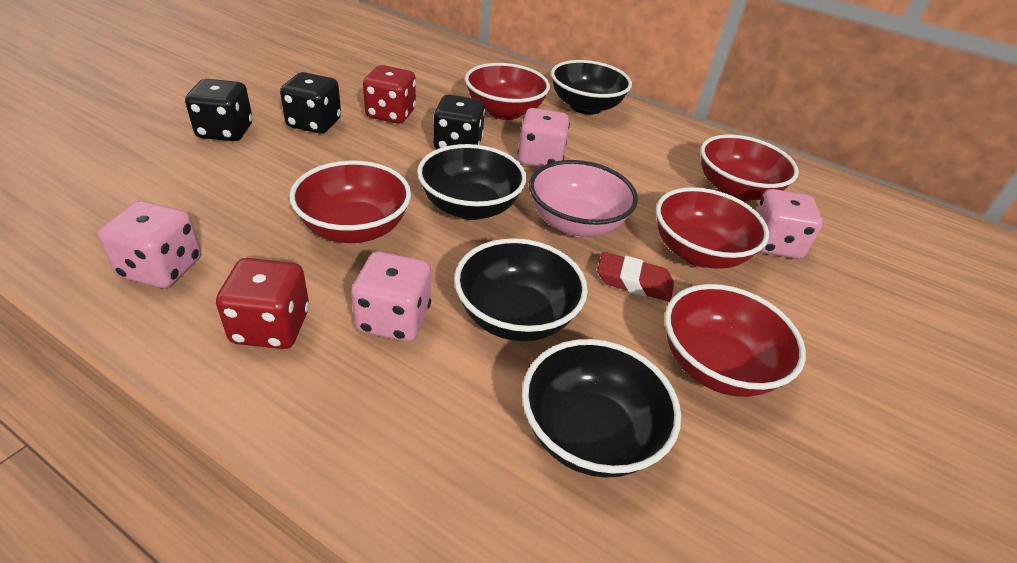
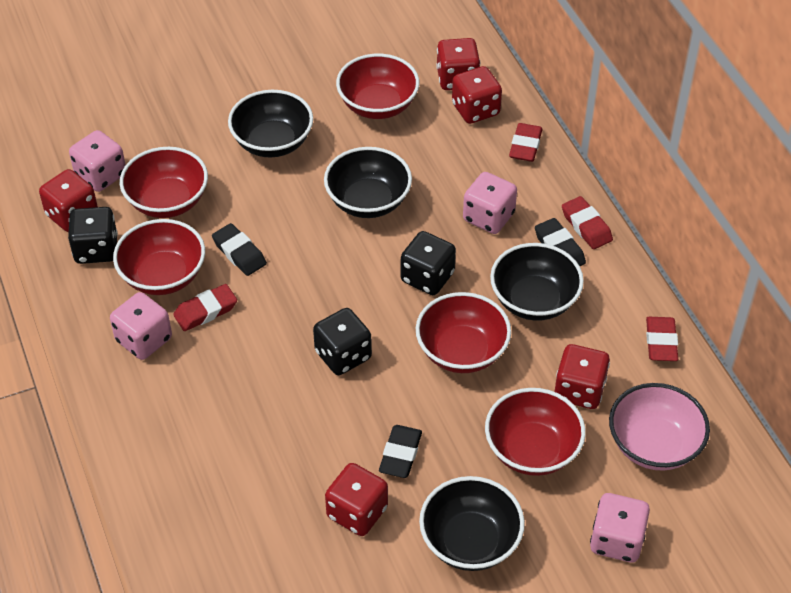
black eraser: none = 0 -> [212,223,267,276] [379,425,422,478] [535,218,586,266] = 3
red dice: [216,258,309,349] [363,65,416,123] = 2 -> [39,169,98,232] [325,463,388,536] [436,38,480,90] [452,66,502,124] [555,344,610,409] = 5
red eraser: [597,252,674,302] = 1 -> [173,284,237,331] [509,123,542,162] [562,196,613,249] [646,317,678,361] = 4

